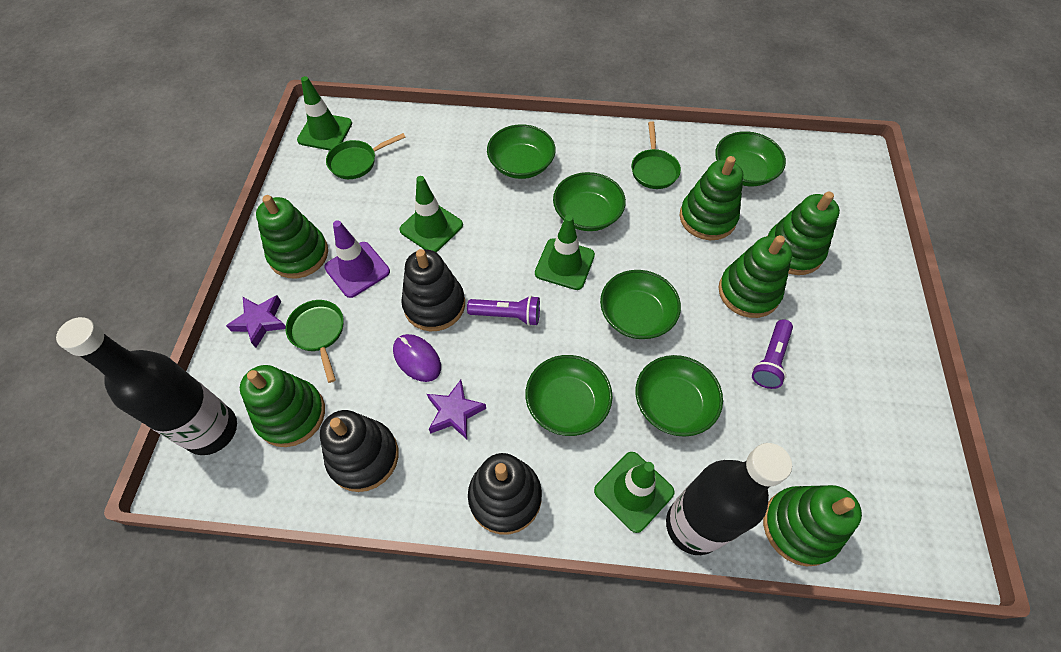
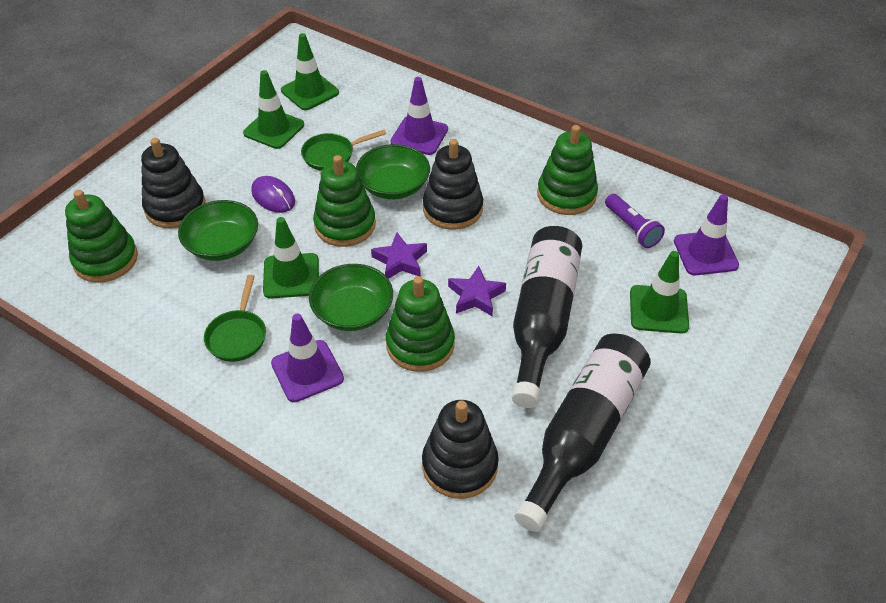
green bowl: [487,124,556,179] [525,355,612,436] [553,172,626,231] [600,270,681,339] [636,355,723,437] [715,131,786,186] = 6 -> [178,200,258,261] [309,264,393,331] [356,144,430,199] = 3
green pan: [286,300,344,383] [326,133,406,179] [631,121,681,189] = 3 -> [204,275,266,362] [301,130,386,171] = 2
green stacking toy: [240,365,325,447] [256,195,328,278] [680,156,743,240] [718,235,792,318] [763,485,862,566] [767,192,840,275] = 6 -> [65,190,138,283] [313,155,376,247] [386,276,455,372] [537,125,598,215] = 4
purple flashlight: [467,295,540,326] [752,319,793,389] = 2 -> [605,194,665,248] = 1
purple traffic cone: [324,220,390,298] = 1 -> [271,313,344,402] [391,77,448,155] [674,194,739,275] = 3

